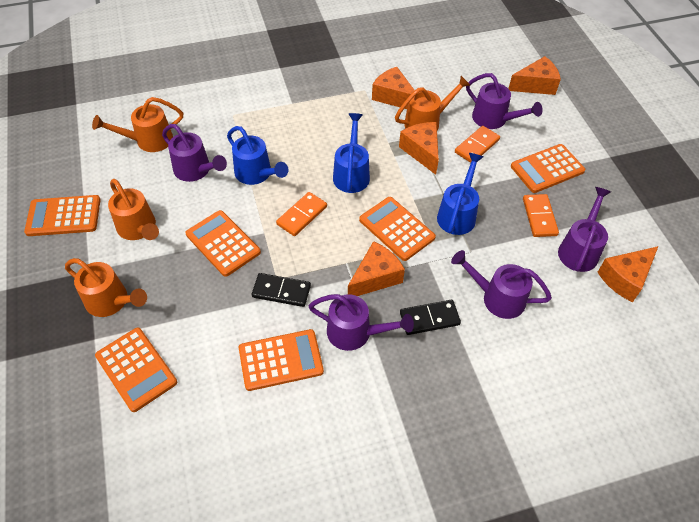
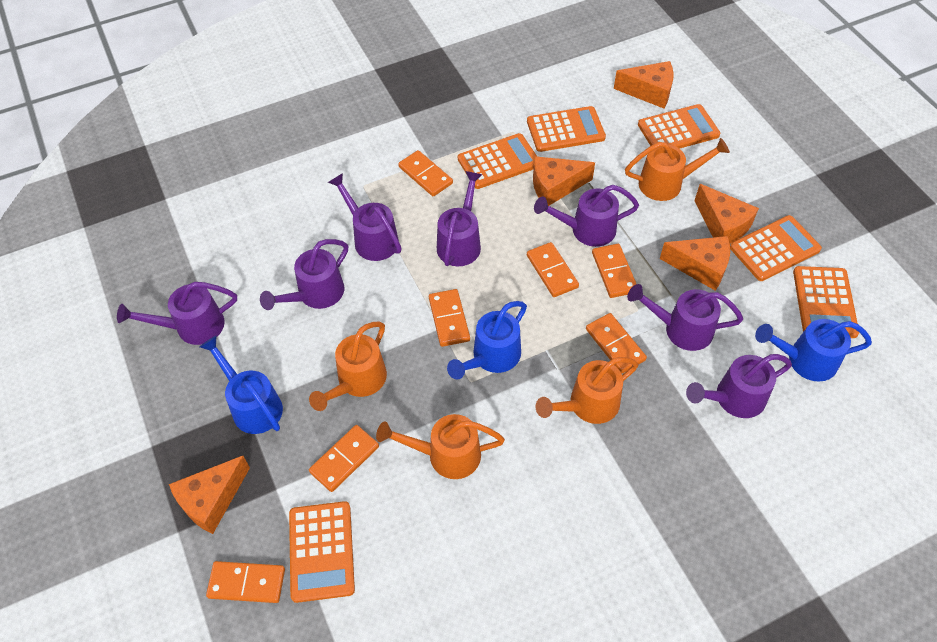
black domino: [252,273,311,307] [400,300,461,335] = 2 -> none = 0
orange domino: [276,192,327,236] [455,126,500,163] [523,194,559,237] = 3 -> [206,561,285,603] [309,425,379,492] [398,150,453,196] [429,289,470,347] [527,242,579,297] [586,313,647,373] [592,244,636,298] = 7
purple watering can: [162,124,227,182] [309,294,414,351] [451,250,552,319] [466,73,543,129] [558,187,611,272] = 5 -> [117,282,237,345] [260,239,348,310] [328,173,402,261] [437,171,483,266] [534,185,639,247] [627,284,743,351] [686,354,792,418] = 7

